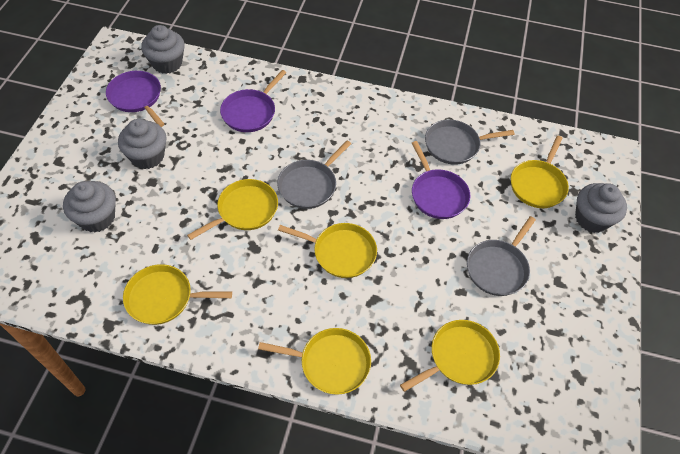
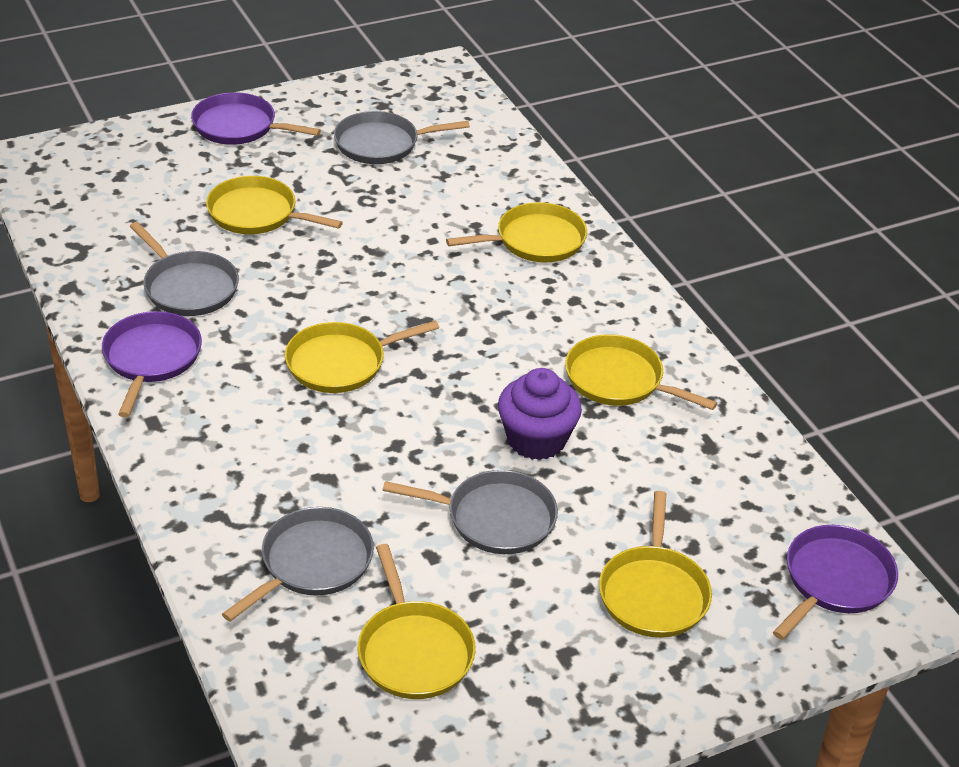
grey cupcake: [63,181,116,232] [118,119,167,169] [141,25,185,74] [575,183,627,233] = 4 -> none = 0
grey pan: [277,141,351,209] [425,120,514,165] [467,216,536,296] = 3 -> [129,222,239,316] [222,507,374,622] [334,111,470,164] [383,470,558,554] = 4
purple cupcake: none = 0 -> [498,368,582,460] = 1

